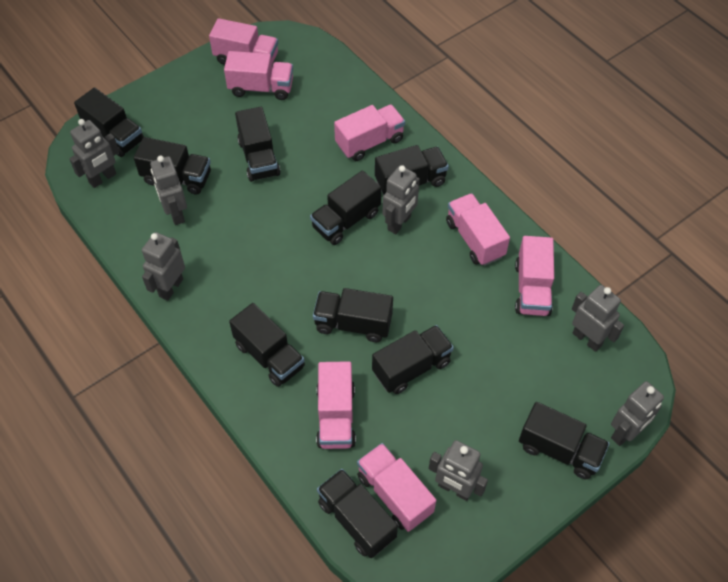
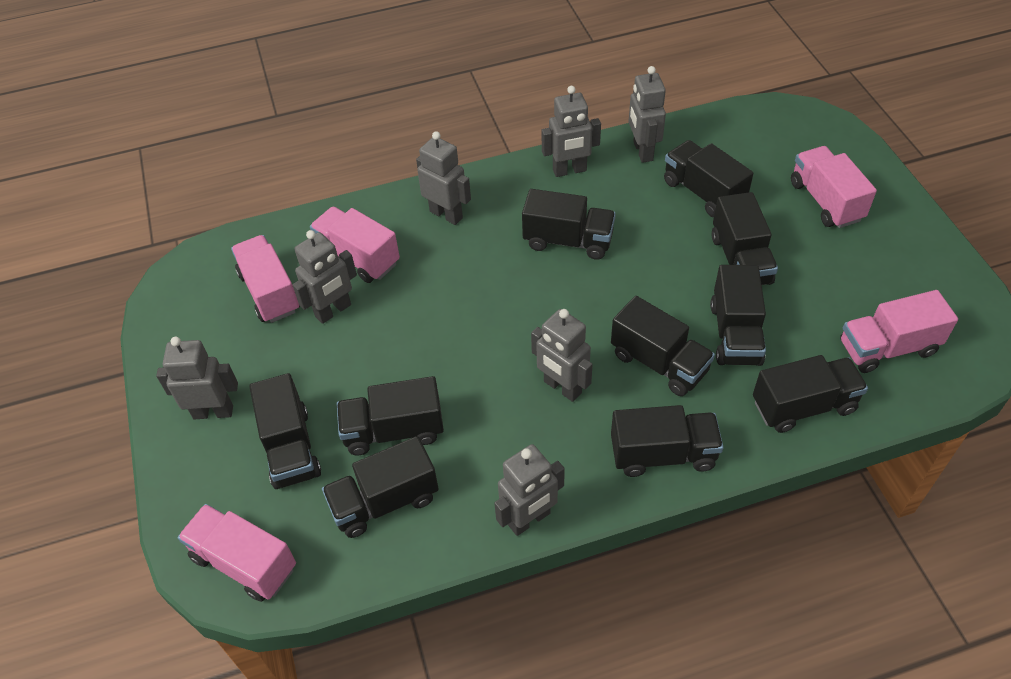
pink truck: [209,18,278,65] [224,51,293,100] [316,361,356,449] [334,104,405,161] [357,443,436,532] [446,193,510,266] [515,236,554,316] = 7 -> [178,504,296,602] [231,235,300,323] [310,207,400,283] [791,146,877,228] [840,290,958,373] = 5

